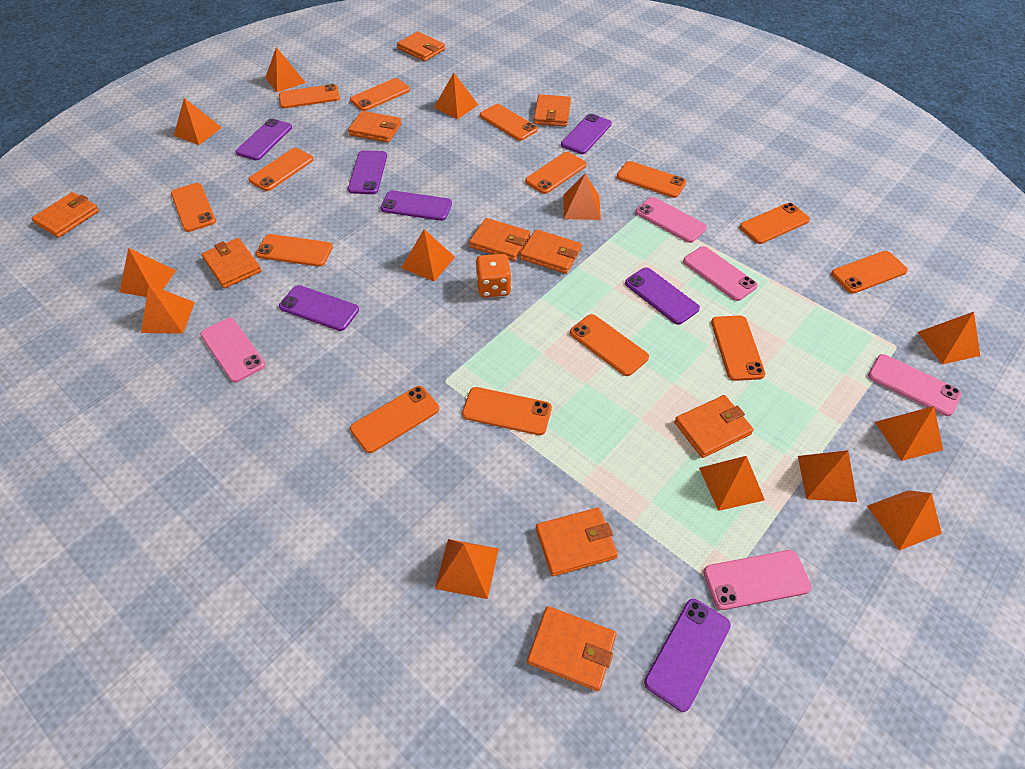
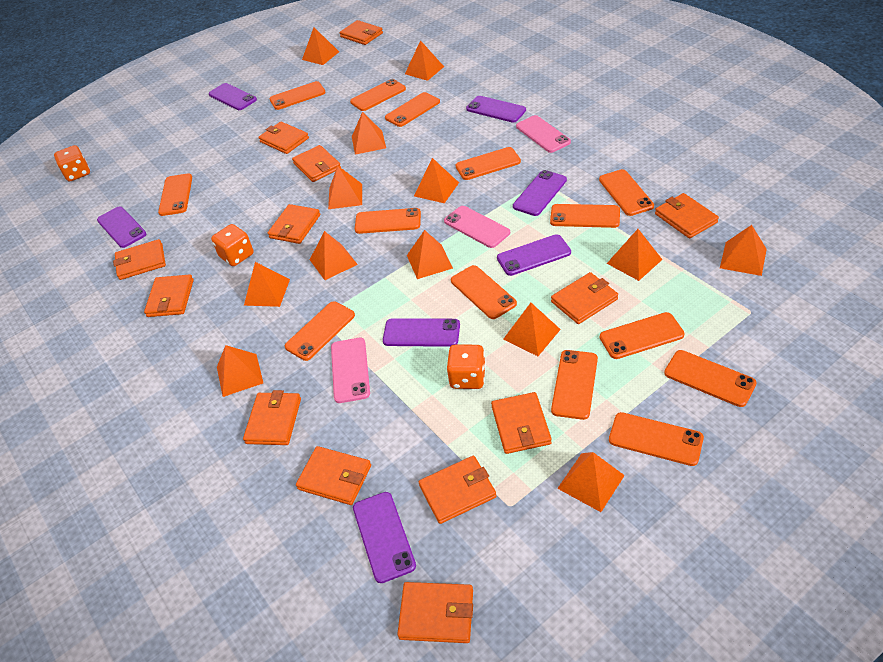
orange dice: [476,254,511,297] = 1 -> [54,145,90,181] [211,224,253,266] [447,345,486,389] = 3
orange wallet: [31,192,99,238] [202,238,261,288] [348,111,401,143] [397,31,445,61] [469,218,530,261] [520,229,582,274] [527,606,616,691] [534,94,571,127] [536,508,618,576] [674,395,754,458] = 10 -> [113,239,166,280] [144,274,194,317] [243,390,301,445] [259,122,309,154] [268,204,320,244] [292,145,341,182] [296,446,371,505] [340,20,383,45] [397,582,473,643] [419,456,496,524] [491,392,552,454] [551,272,618,324] [655,193,719,238] = 13
pink phone: [200,318,266,383] [635,197,707,243] [683,246,758,301] [703,550,812,610] [868,354,962,416] = 5 -> [331,338,370,403] [444,206,510,248] [516,115,571,153] = 3

